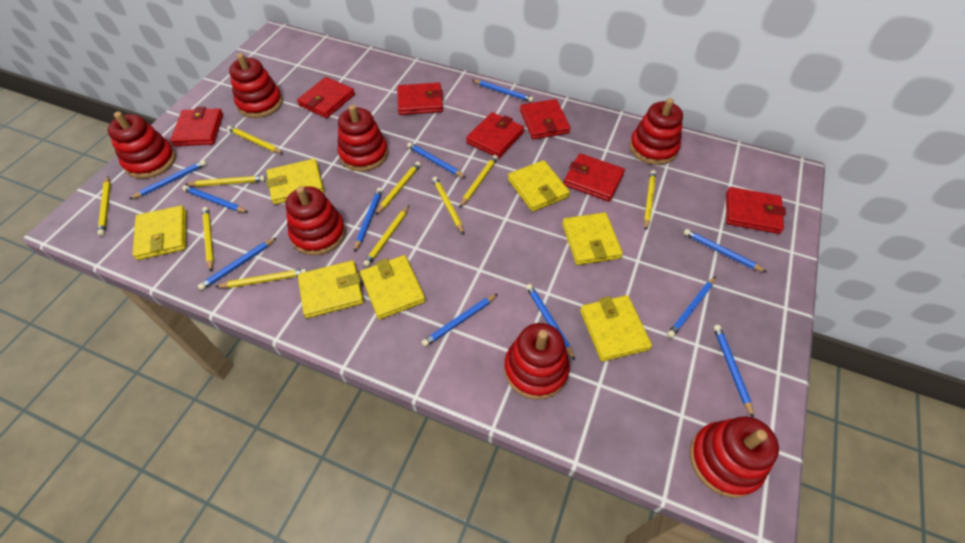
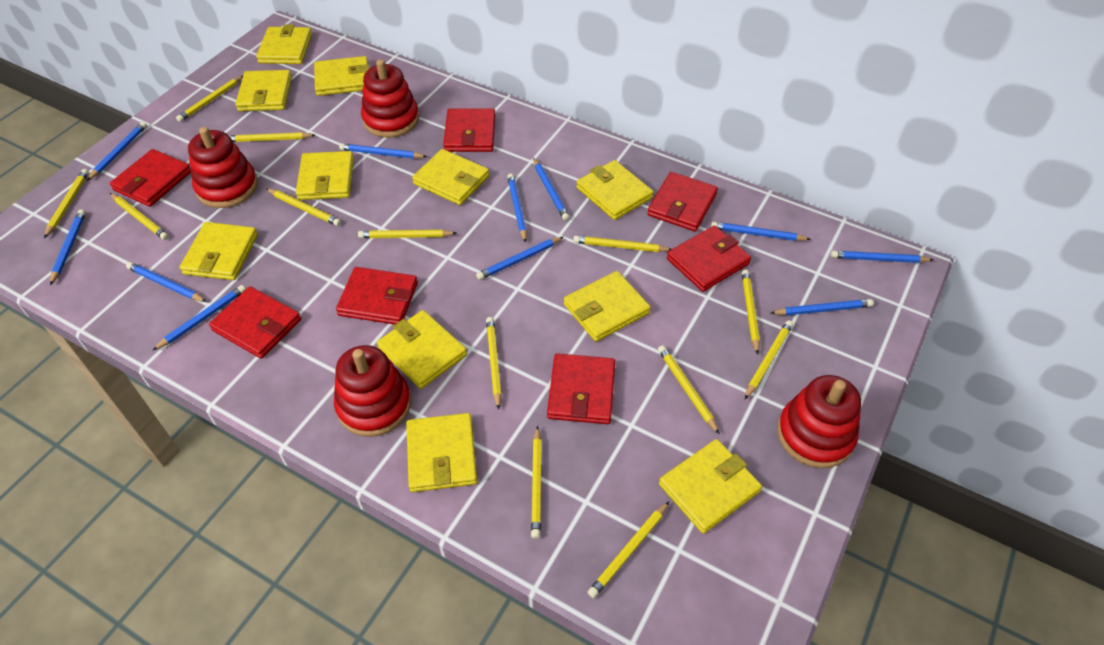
red stacking toy: [108,112,176,179] [229,53,283,118] [286,186,346,255] [338,105,388,172] [504,323,570,400] [630,98,683,165] [690,416,779,498] = 7 -> [188,127,258,208] [334,345,411,437] [361,59,419,138] [777,375,861,468] = 4
yellow pencil: [98,176,111,236] [185,175,266,186] [202,207,214,271] [215,269,307,288] [227,126,284,154] [363,206,409,267] [375,161,421,215] [432,176,464,234] [459,155,498,208] [644,170,656,230] = 10 -> [44,169,89,238] [110,193,169,240] [176,76,243,122] [230,132,315,142] [266,189,341,226] [358,230,457,238] [486,317,502,410] [531,426,542,539] [573,236,671,252] [587,501,669,598] [658,345,720,434] [741,269,760,355] [745,320,793,399] = 13
yellow wallet: [133,205,186,260] [266,159,324,205] [298,260,364,318] [360,255,426,320] [508,160,570,212] [562,212,623,265] [580,295,652,362] = 7 -> [180,222,258,280] [235,70,292,111] [256,24,312,64] [296,151,354,200] [314,56,369,96] [377,310,467,389] [406,413,477,492] [412,149,489,205] [564,271,651,342] [576,160,654,220] [659,439,762,534] = 11

